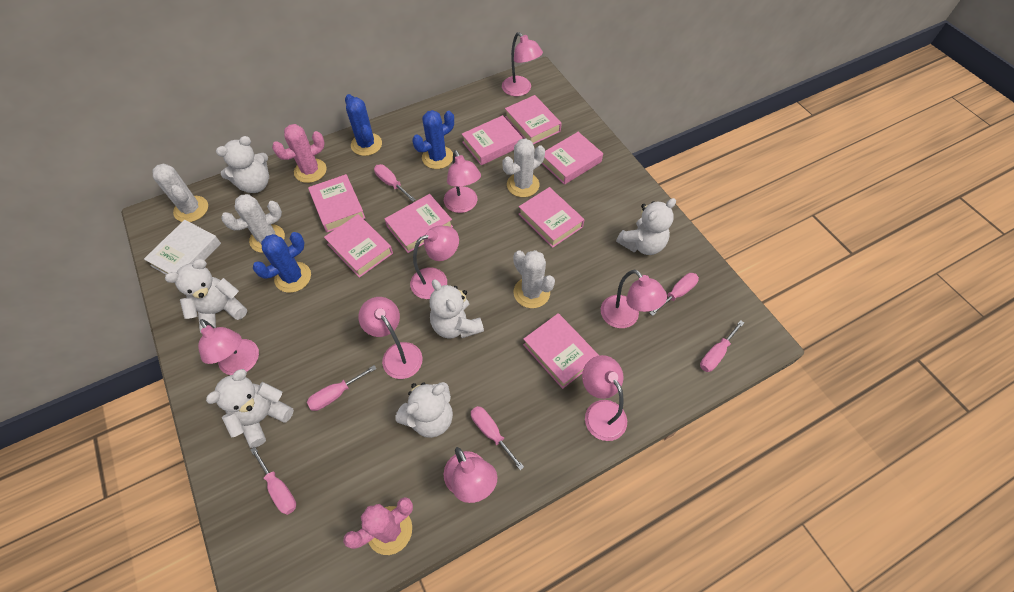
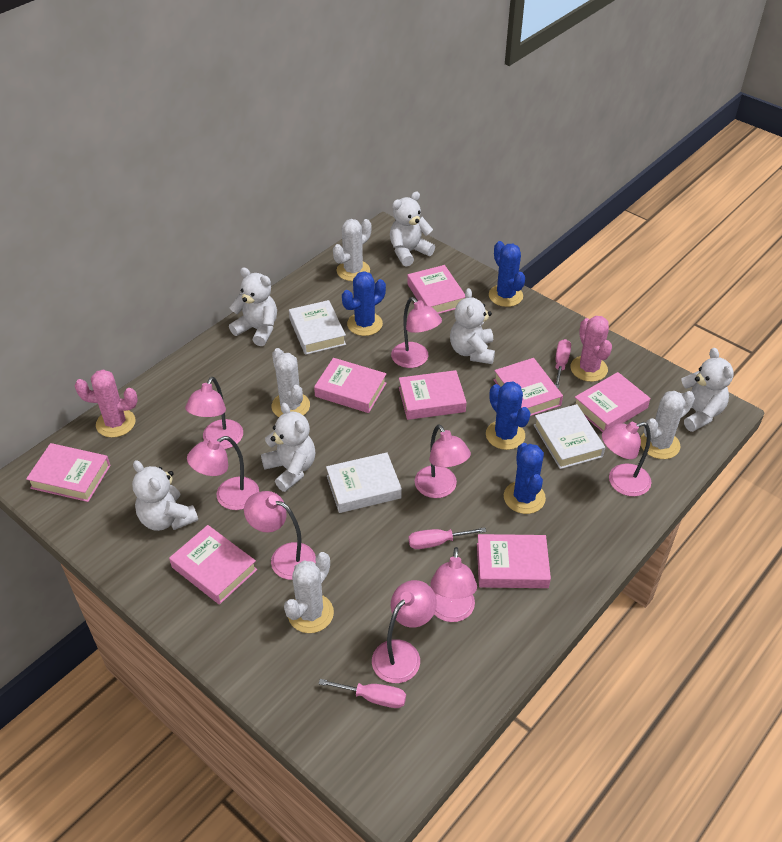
blue cactus: [253,232,311,293] [345,94,382,156] [412,110,454,169] = 3 -> [342,271,386,336] [486,382,530,450] [489,241,525,307] [504,443,546,514] = 4
pink screwdriver: [250,447,296,515] [307,365,377,411] [374,164,416,202] [471,406,524,470] [650,273,699,316] [700,320,744,372] = 6 -> [318,679,406,708] [408,527,486,549] [555,339,571,389] = 3
white book: [144,220,221,275] = 1 -> [289,300,346,355] [326,452,402,513] [534,404,605,469] = 3

